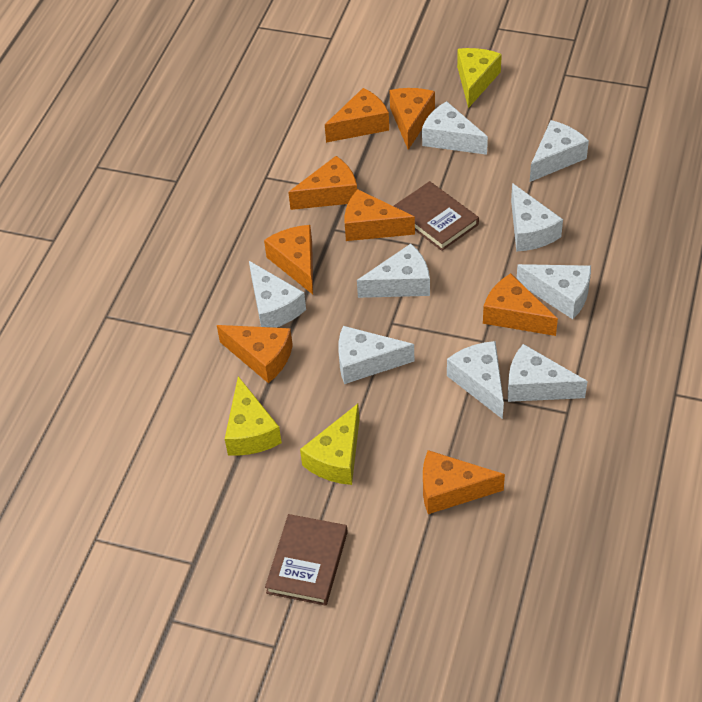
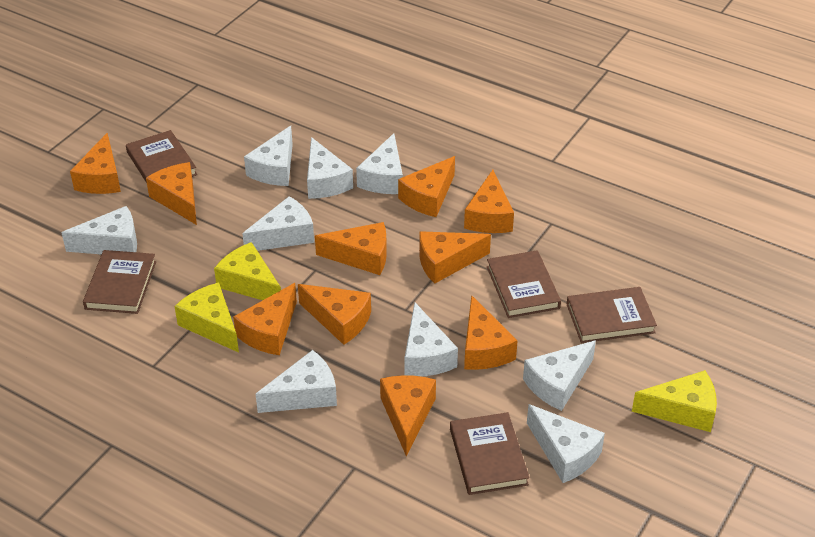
brown book: [265,514,348,606] [394,181,479,251] = 2 -> [83,250,156,314] [126,130,197,183] [450,412,530,495] [487,250,561,318] [567,287,657,343] = 5
orange cheese: [217,325,293,383] [264,225,313,294] [288,156,357,210] [325,88,389,143] [345,189,415,241] [389,88,435,150] [423,450,505,514] [483,273,558,336] = 8 -> [70,133,121,194] [146,162,197,225] [233,283,297,355] [298,284,371,345] [315,222,387,275] [380,375,436,457] [398,156,455,217] [419,231,491,284] [464,170,514,233] [464,295,518,370] = 10

